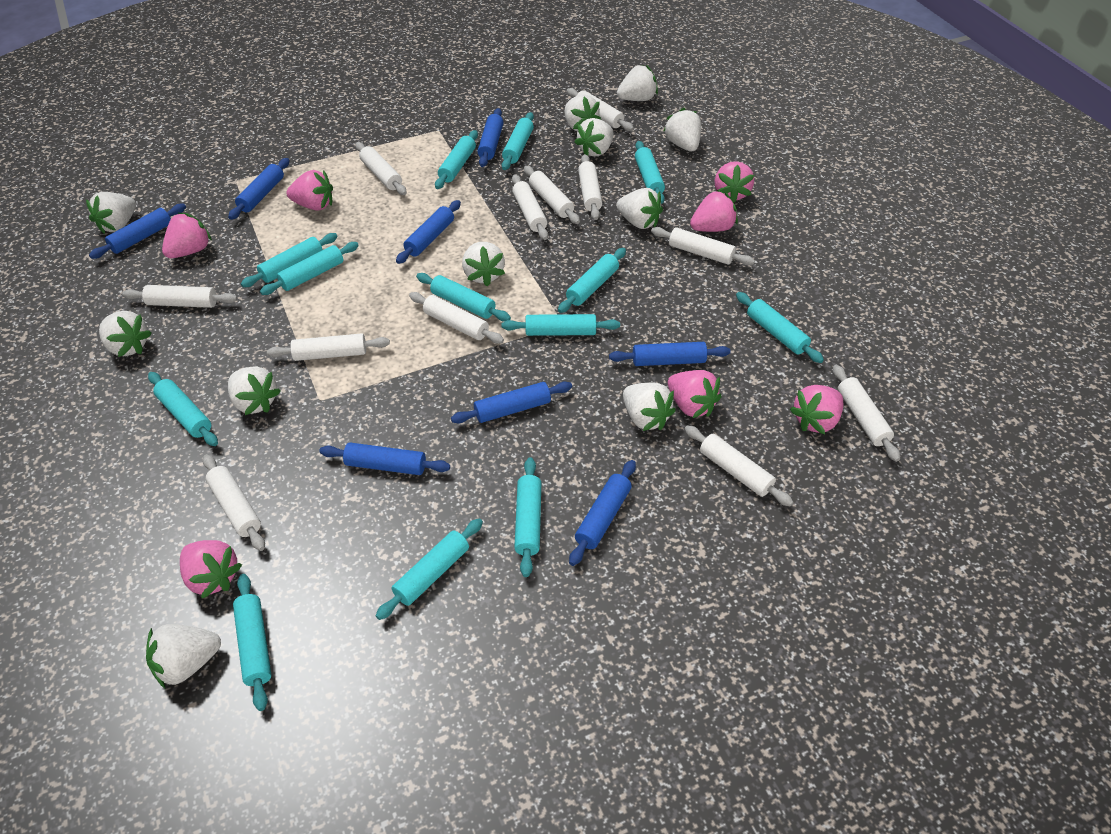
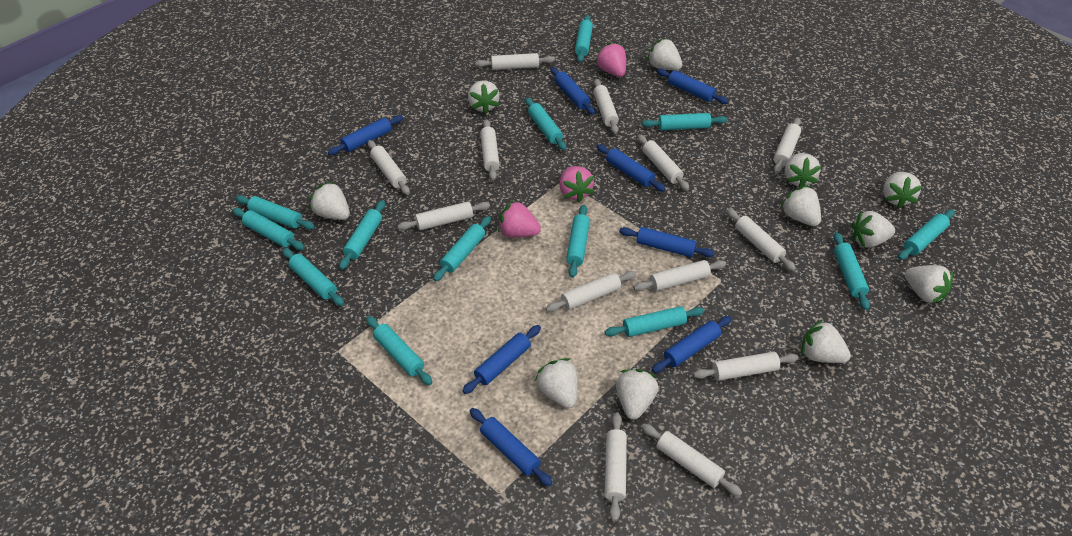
pink strawberry: [162,213,212,258] [180,540,242,599] [286,170,333,211] [668,370,721,418] [690,190,738,232] [715,161,754,203] [790,385,843,434] = 7 -> [498,200,541,238] [559,166,594,203] [595,42,626,77] = 3
white rolling pin: [122,285,237,308] [203,454,265,551] [267,333,390,361] [355,142,407,195] [409,292,504,344] [512,174,548,240] [524,166,580,224] [567,88,634,131] [578,154,602,220] [651,227,755,265] [685,425,793,506] [833,365,900,462] = 12 -> [367,140,410,195] [398,201,490,230] [475,53,555,70] [480,119,500,180] [545,271,636,312] [593,79,619,134] [604,412,627,521] [633,260,726,291] [637,134,689,191] [641,424,742,496] [693,352,799,381] [727,209,796,271] [774,118,801,173] = 13

